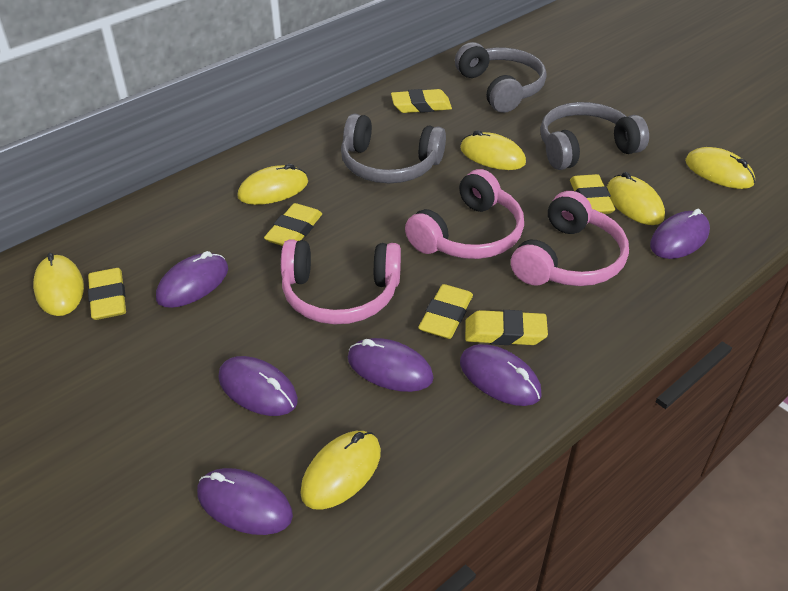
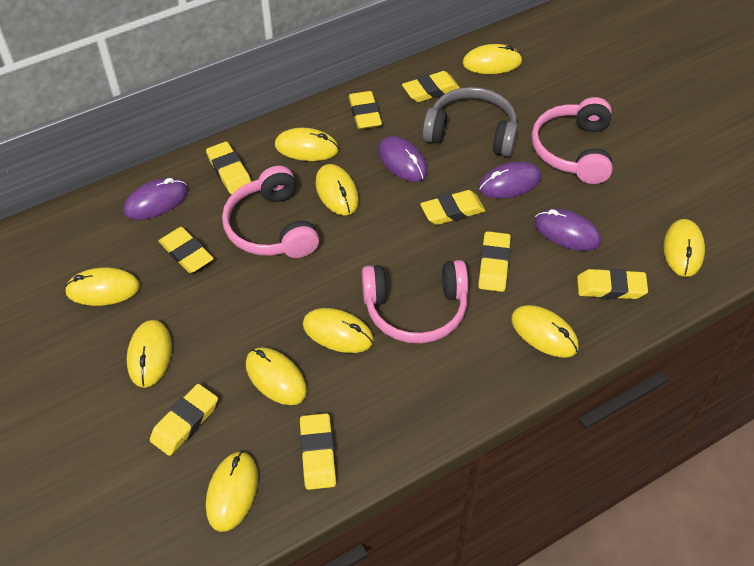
grey headphones: [341,114,446,183] [455,42,547,113] [540,102,649,170] = 3 -> [422,87,518,157] = 1
purple mouse: [156,251,228,308] [197,468,293,535] [218,356,298,416] [348,338,434,392] [460,344,542,406] [650,209,710,259] = 6 -> [123,178,188,220] [378,136,428,182] [478,161,542,199] [534,209,601,251] = 4
yellow eraser: [88,268,126,320] [264,203,322,246] [391,89,452,113] [418,284,473,339] [465,310,548,345] [570,174,615,214] = 6 -> [150,384,218,456] [159,227,214,273] [206,142,251,194] [300,413,336,490] [349,91,382,129] [402,71,460,102] [420,190,485,225] [478,231,511,292] [577,269,648,299] = 9
yellow mouse: [33,253,84,316] [238,164,308,205] [300,431,381,510] [460,130,526,170] [607,172,665,225] [685,147,755,189] = 6 -> [64,268,140,306] [127,320,172,388] [206,451,258,532] [246,347,307,405] [275,128,339,161] [303,308,374,353] [316,164,359,216] [462,44,523,74] [511,305,579,358] [663,219,705,277] = 10

